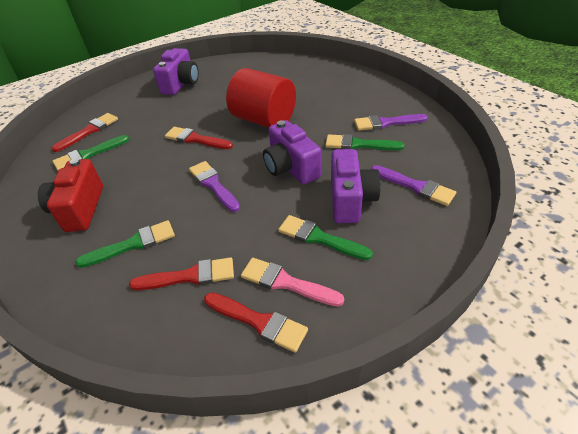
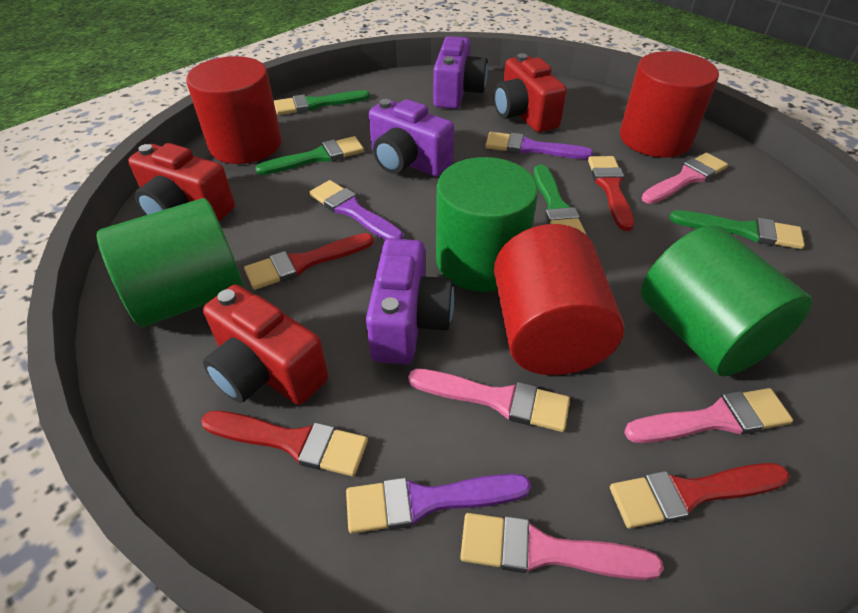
green cylinder: none = 0 -> [97,198,243,327] [436,157,538,292] [641,225,812,376] = 3
pink brush: [241,258,344,307] = 1 -> [408,369,570,432] [460,513,664,580] [624,388,793,443] [642,153,728,204] = 4
red camera: [38,158,103,232] = 1 -> [128,143,235,222] [203,284,328,405] [494,53,567,132] = 3
red cylinder: [226,68,296,128] = 1 -> [186,56,282,164] [494,224,624,375] [620,51,719,157] = 3

